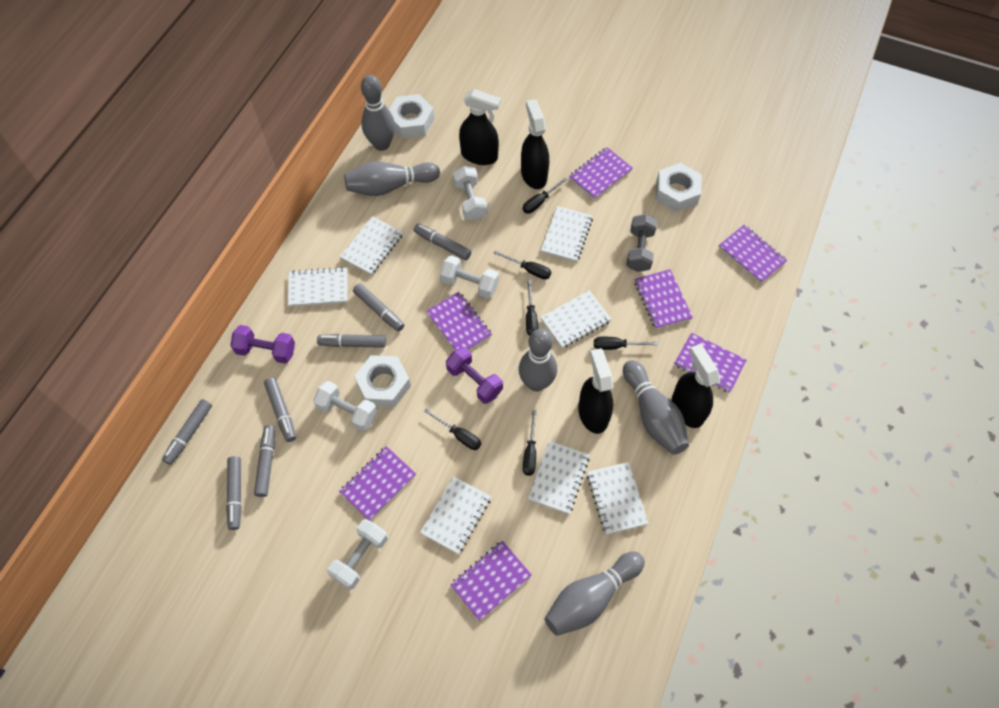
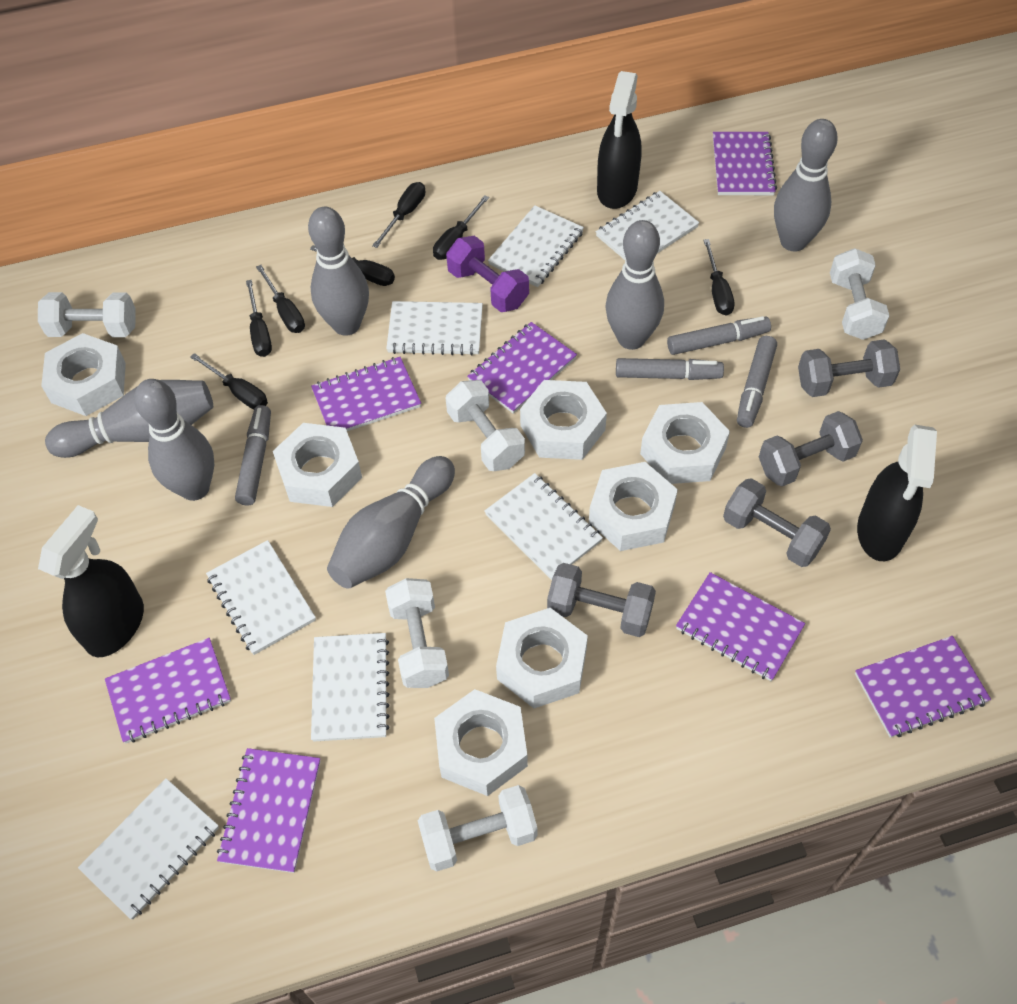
black screwdriver: [424,409,481,450] [494,251,551,279] [523,177,568,213] [523,410,536,476] [526,280,538,336] [594,337,659,350] = 6 -> [190,353,268,409] [246,280,272,357] [256,265,305,333] [310,245,395,286] [372,182,425,248] [433,195,489,260] [703,239,735,316] = 7
black spray bottle: [459,89,501,165] [521,99,549,189] [578,348,613,434] [672,344,720,428] = 4 -> [38,505,144,657] [597,71,641,209] [857,425,937,561] = 3
grey bowling pin: [344,161,440,196] [361,75,395,151] [519,329,557,391] [544,552,645,636] [623,360,689,455] = 5 -> [45,380,213,458] [134,379,214,501] [308,207,369,336] [327,456,455,589] [605,220,664,350] [774,119,838,252] = 6
grey dumbbell: [626,214,657,272] = 1 -> [547,563,656,637] [723,478,831,567] [759,411,863,486] [798,339,900,397] = 4
grey marker: [162,399,212,465] [226,456,242,530] [254,425,275,497] [264,377,296,442] [317,334,386,348] [353,283,404,332] [414,223,471,260] = 7 -> [235,405,271,506] [616,358,724,380] [667,316,771,355] [737,336,777,428] = 4
purple dumbbell: [230,325,295,364] [446,347,503,404] = 2 -> [446,236,529,312] = 1
white dumbbell: [313,381,377,431] [327,519,388,590] [440,255,499,299] [453,166,487,221] = 4 -> [38,292,136,337] [385,578,449,688] [418,785,538,871] [446,380,525,471] [830,248,889,340] = 5
white nut: [354,355,411,407] [389,94,434,138] [656,163,701,212] = 3 -> [41,333,126,416] [273,423,362,507] [434,689,528,796] [496,608,588,708] [520,380,607,460] [589,462,678,551] [640,402,730,484] = 7

